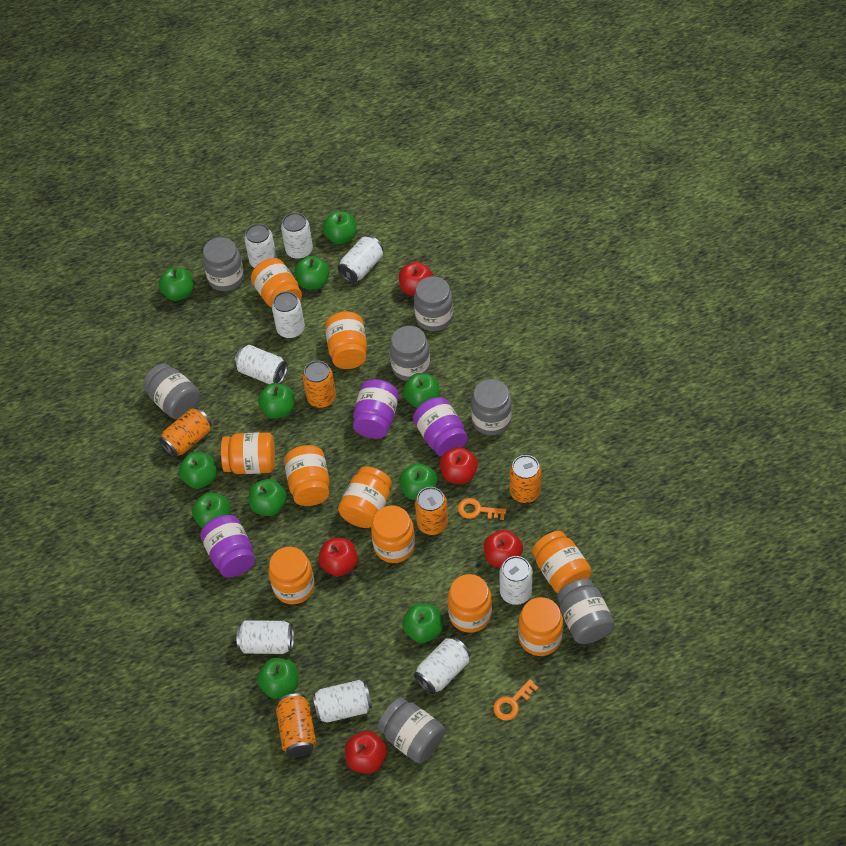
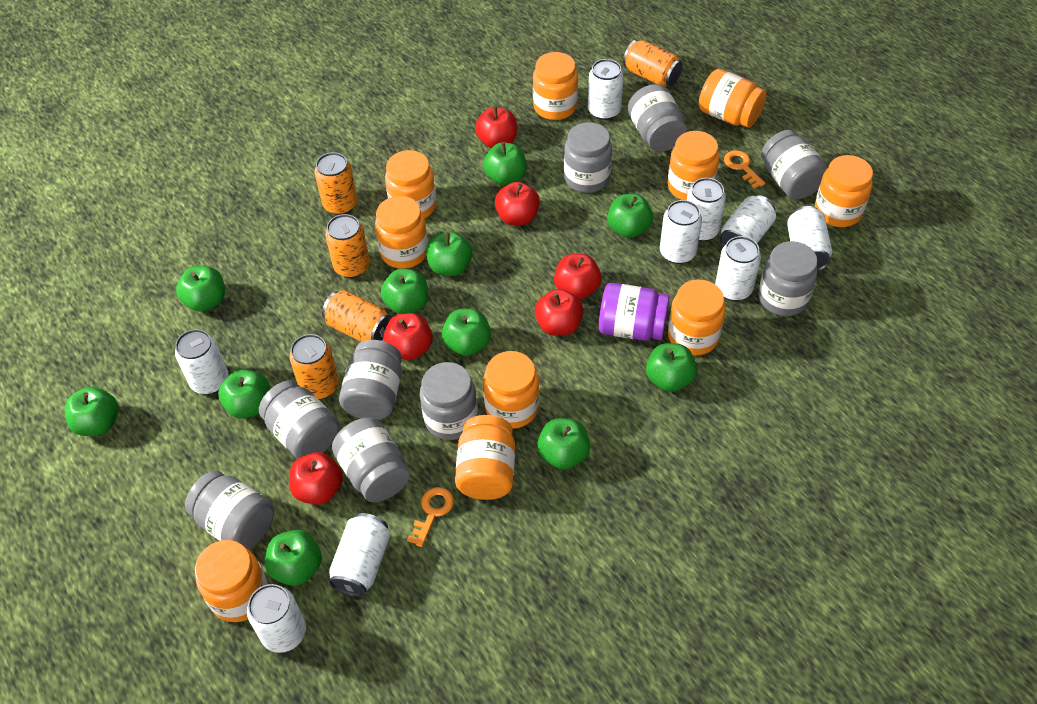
grey jar: [143,363,200,419] [203,237,244,291] [378,698,445,763] [390,326,430,381] [414,276,453,331] [471,379,512,436] [557,579,614,644] = 7 -> [185,471,274,549] [259,381,339,458] [332,418,410,502] [339,340,402,420] [420,362,478,440] [564,122,612,193] [628,84,687,152] [758,241,818,316] [761,130,828,199] = 9
purple jar: [200,515,255,577] [353,379,399,439] [413,397,468,457] = 3 -> [599,283,670,341] = 1
red apple: [318,538,358,576] [345,731,387,773] [399,262,433,296] [440,447,478,484] [484,530,523,568] = 5 -> [289,452,343,505] [383,313,433,360] [475,106,517,148] [495,182,540,226] [535,289,583,336] [554,254,602,299] = 6

